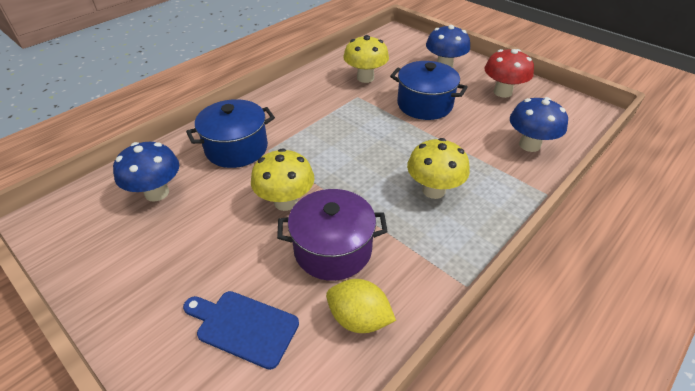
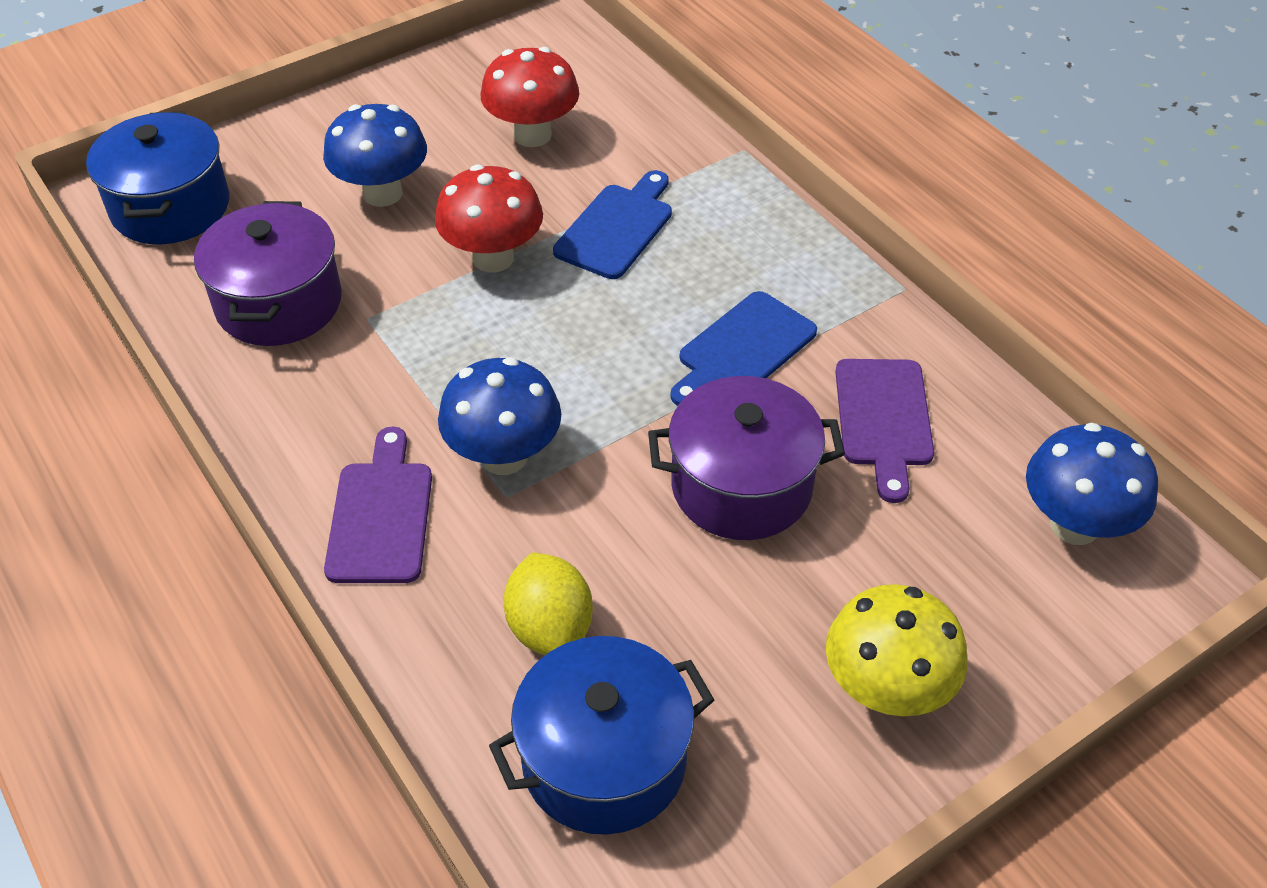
blue cutting board: [183,291,299,370] = 1 -> [553,170,672,279] [670,291,817,406] = 2
purple cutting board: none = 0 -> [324,427,432,583] [835,359,934,503] = 2
purple pot: [277,189,388,281] = 1 -> [194,201,342,346] [648,376,845,540] = 2
red mushroom: [484,49,534,98] = 1 -> [435,165,543,272] [481,47,579,147] = 2
yellow mushroom: [251,148,314,211] [343,35,389,83] [407,138,470,199] = 3 -> [826,584,968,716] = 1

